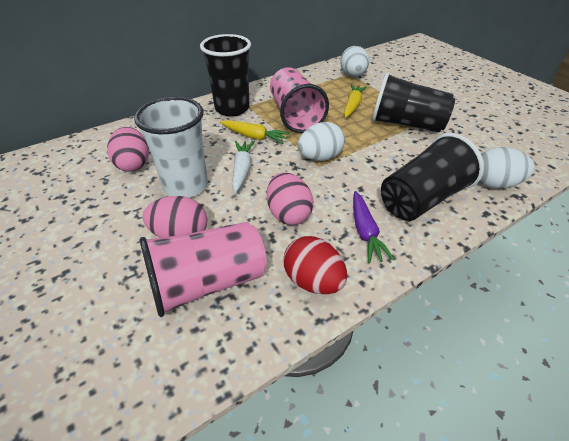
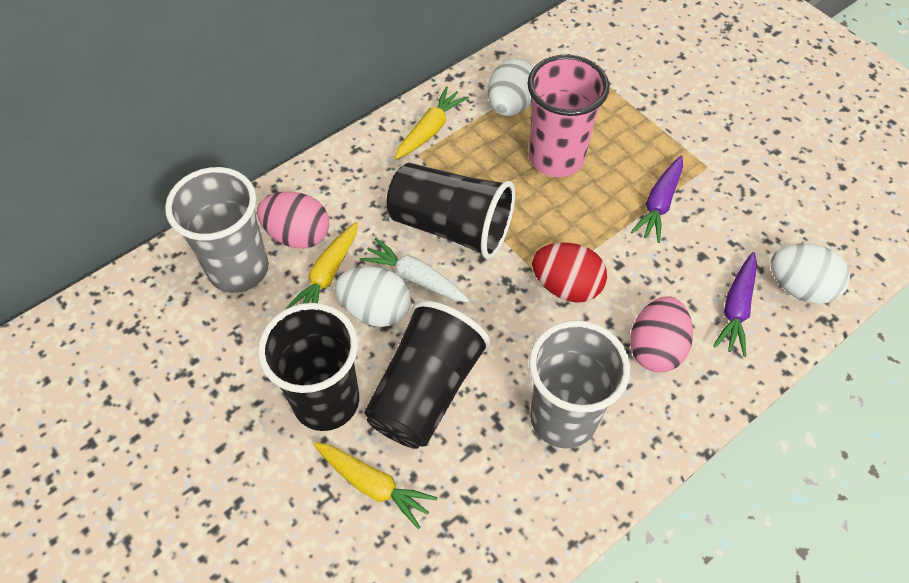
grey cup: none = 0 -> [165,167,269,293] [529,320,630,449] = 2
pink cup: [140,222,267,317] [270,67,329,133] = 2 -> [527,55,609,177] = 1
pink egg: [107,127,149,172] [143,196,207,238] [267,172,313,225] = 3 -> [257,191,329,249] [630,296,693,372] = 2
purple carrot: [353,191,395,264] = 1 -> [631,155,683,243] [713,252,757,357] = 2
white cup: [134,97,208,198] = 1 -> none = 0
yellow carrot: [220,120,290,144] [344,84,367,118] = 2 -> [285,222,358,309] [314,442,438,529] [394,86,468,160] = 3

